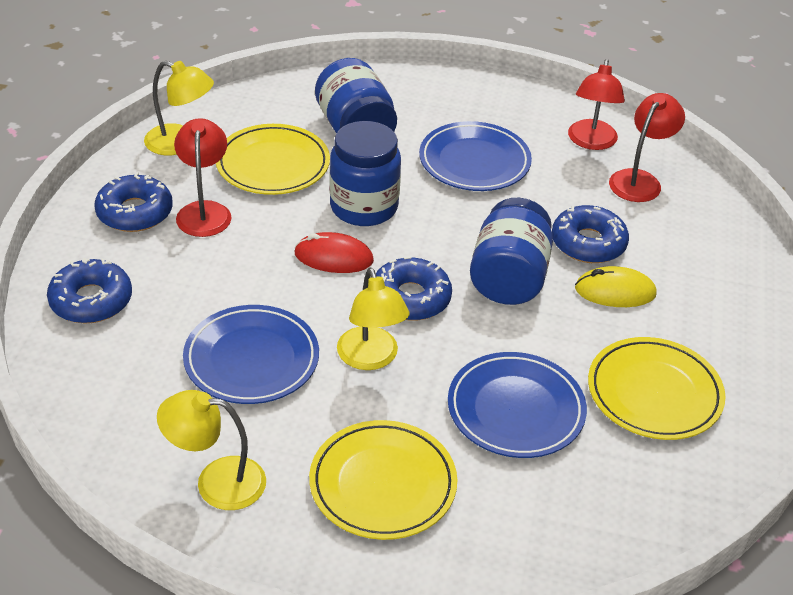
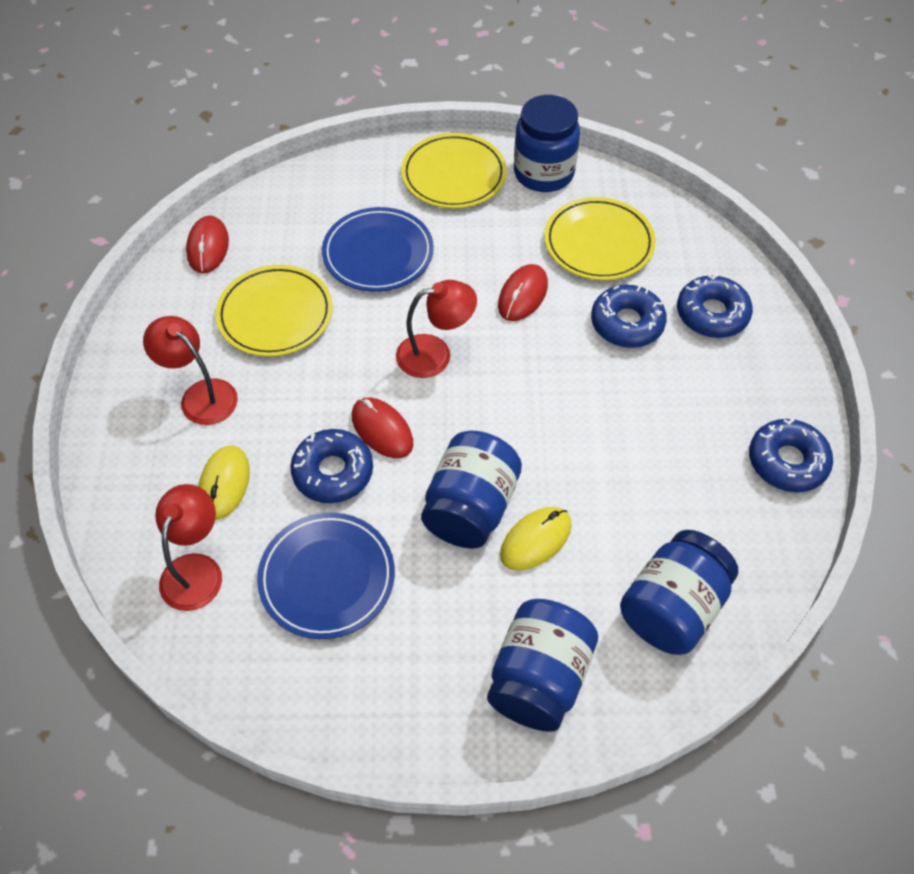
blue jar: [315,58,397,134] [329,121,401,226] [470,198,553,305] = 3 -> [421,431,522,549] [487,599,598,732] [514,95,580,192] [620,530,738,655] = 4
blue plate: [183,305,319,404] [419,121,532,191] [448,352,587,458] = 3 -> [257,513,395,639] [322,207,434,292] = 2
red mouse: [294,232,374,273] = 1 -> [186,216,229,273] [352,397,413,458] [498,264,548,321] = 3
yellow lamp: [144,61,214,155] [157,390,266,510] [337,268,410,370] = 3 -> none = 0
yellow mouse: [575,266,657,307] = 1 -> [198,445,250,520] [500,507,572,571] = 2

